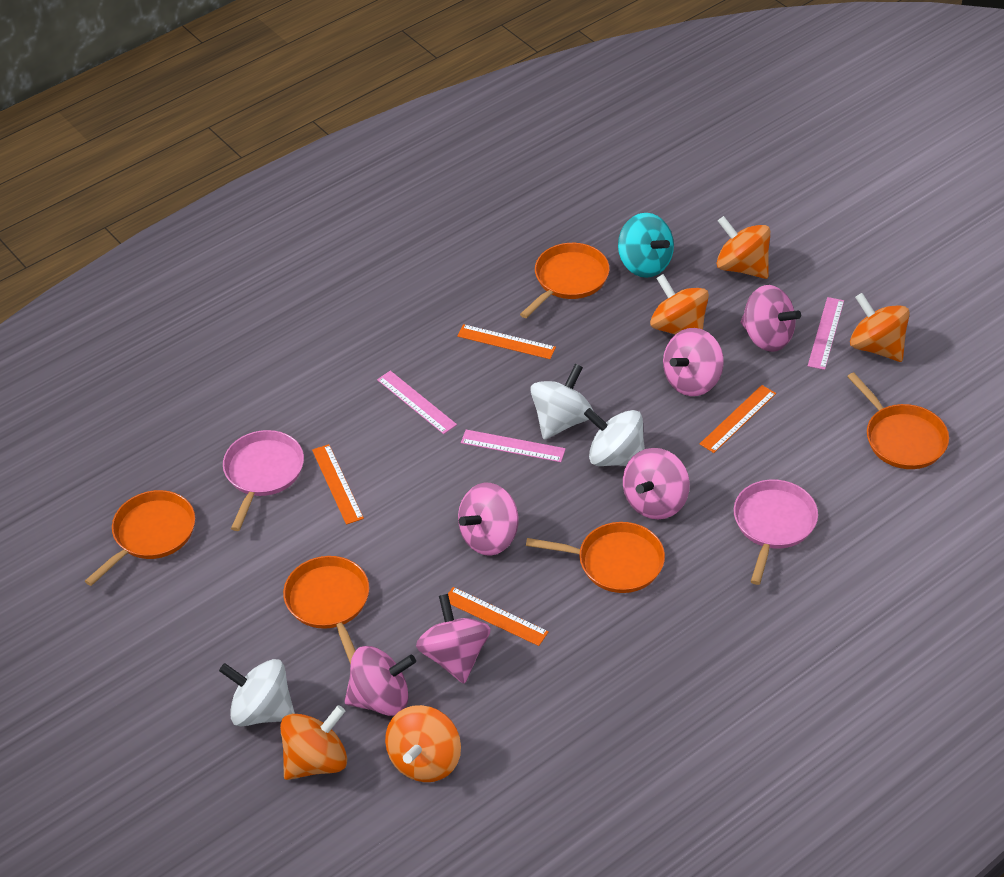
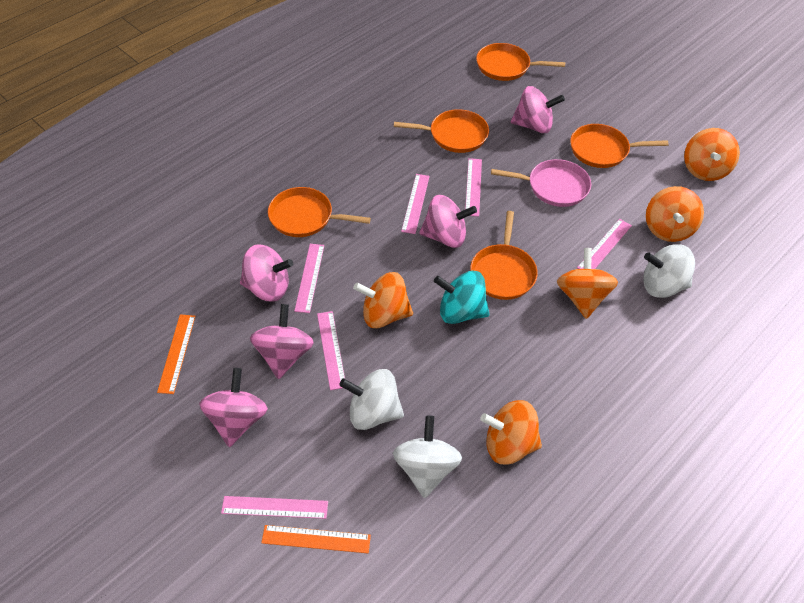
orange ruler: [312,444,364,525] [448,587,549,646] [457,324,556,359] [700,385,776,453] = 4 -> [157,314,195,394] [261,525,371,553] = 2
pink pan: [223,430,304,531] [734,479,818,585] = 2 -> [491,159,591,207] = 1
pink ruler: [377,371,457,434] [461,430,566,462] [808,297,844,370] = 3 -> [221,496,328,519] [294,244,324,313] [317,311,345,390] [401,174,430,234] [465,158,482,217] [577,219,632,269] = 6
pink spinning top: [344,646,416,716] [416,594,491,684] [458,483,518,556] [623,448,690,520] [663,328,724,396] [740,285,801,352] = 6 -> [199,368,268,447] [240,244,293,302] [250,304,314,379] [419,195,477,248] [511,86,565,134] = 5

